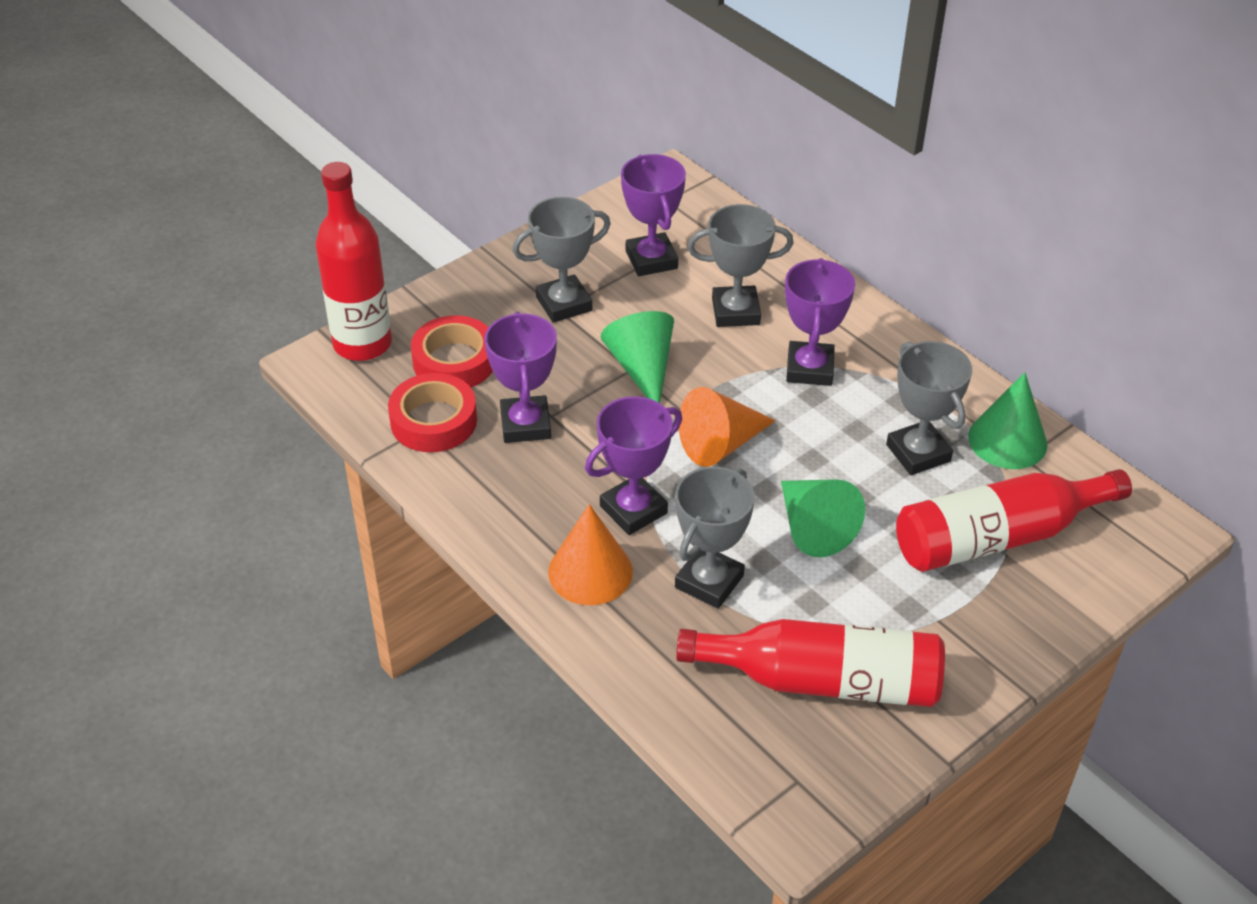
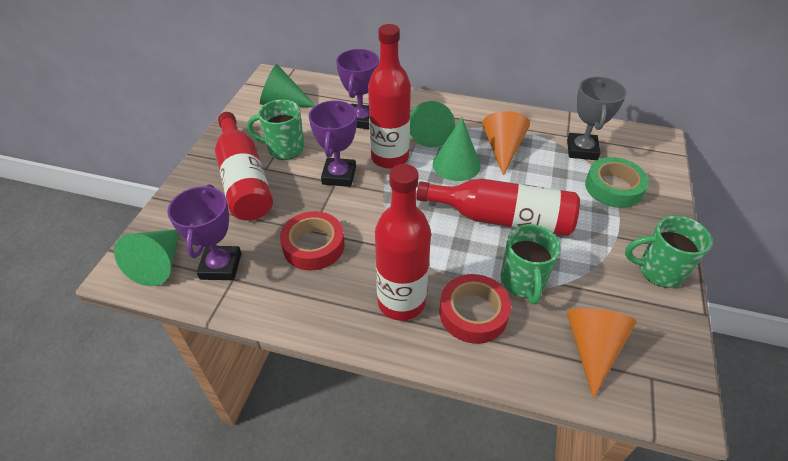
green cone: [601,311,674,403] [781,479,865,557] [968,372,1047,469] = 3 -> [114,229,179,286] [260,64,316,107] [410,101,455,148] [433,117,481,181] = 4
green mug: none = 0 -> [247,99,304,160] [500,224,560,304] [625,216,712,288] = 3
green tape: none = 0 -> [585,157,649,208] = 1
grey trophy: [513,197,611,323] [675,467,755,609] [688,204,794,327] [886,341,972,475] = 4 -> [567,77,627,160] = 1
purple trophy: [484,312,557,443] [585,396,682,535] [621,154,686,276] [785,258,855,386] = 4 -> [167,184,241,280] [309,100,357,187] [336,49,379,130] = 3
red bottle: [316,162,392,361] [676,619,945,707] [896,469,1132,572] = 3 -> [215,112,273,221] [368,24,411,169] [375,164,431,321] [416,179,580,236] = 4

